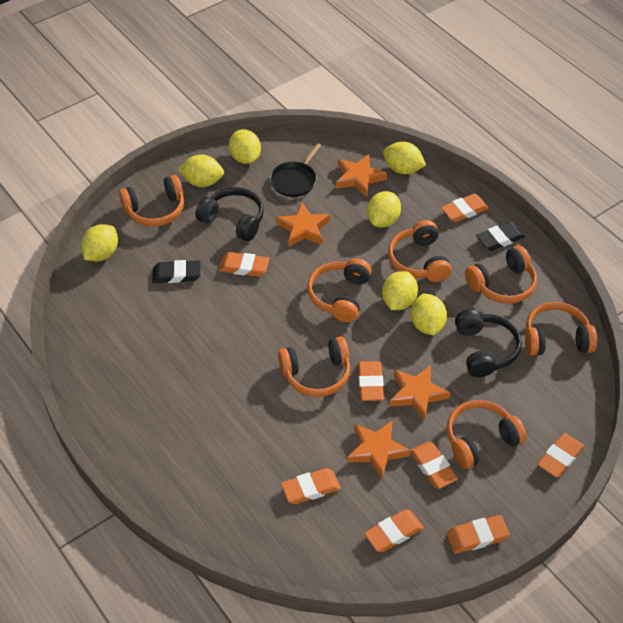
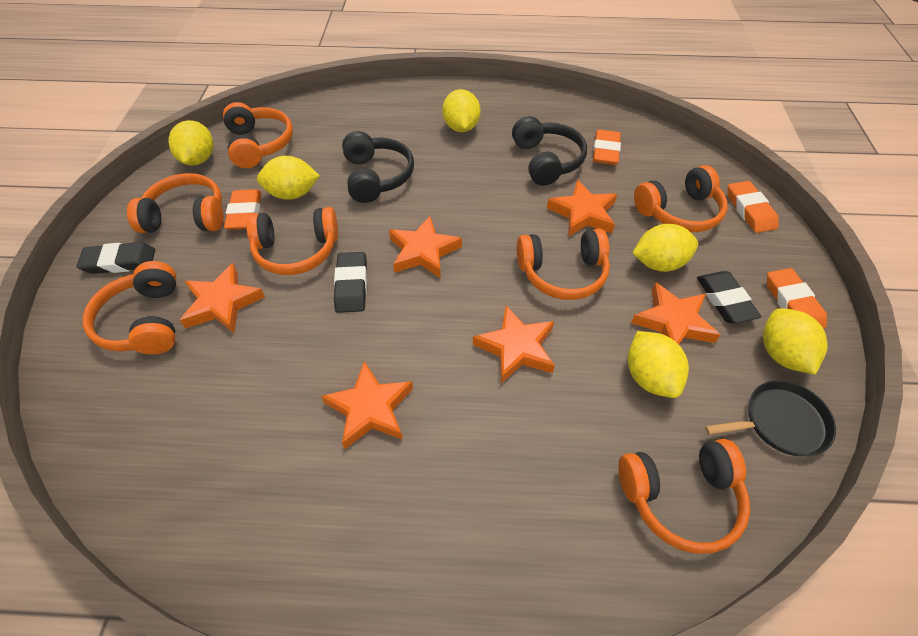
black eraser: [152,260,201,283] [476,222,525,251] = 2 -> [77,242,155,274] [334,252,367,313] [697,271,761,324] = 3
orange eraser: [219,252,270,277] [281,468,341,504] [358,361,384,401] [364,509,424,552] [410,442,458,489] [441,194,489,222] [447,515,510,554] [537,433,585,477] = 8 -> [224,189,261,230] [593,130,621,165] [728,181,779,233] [767,268,827,329] = 4
orange star: [276,202,330,247] [336,154,387,197] [347,420,411,479] [389,365,450,420] = 4 -> [180,263,265,333] [321,361,413,449] [389,216,462,278] [473,306,555,383] [547,180,617,237] [631,282,720,344] = 6
yellow lemon: [81,224,118,261] [178,155,224,187] [229,129,261,164] [367,191,401,227] [382,271,418,310] [383,142,426,174] [411,293,447,335] = 7 -> [168,120,213,166] [257,156,320,200] [442,89,481,132] [628,331,689,398] [633,224,698,272] [763,308,827,375] = 6

